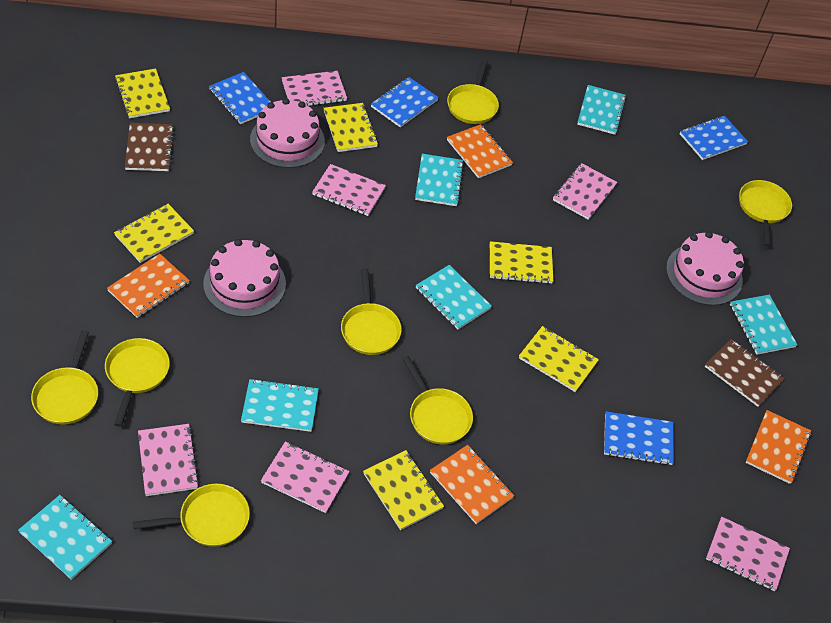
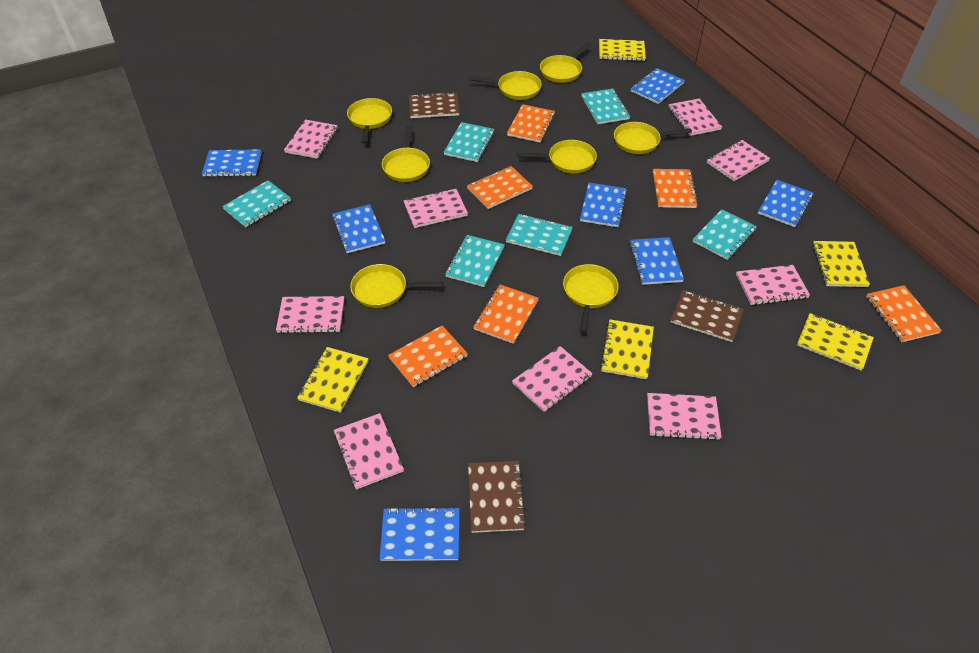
blue notebook: [209,72,270,124] [371,77,439,128] [604,411,674,465] [680,116,748,160] = 4 -> [202,149,262,177] [332,204,385,253] [380,507,459,561] [580,183,627,227] [629,237,684,285] [631,68,685,104] [758,180,814,227] = 7
brown notebook: [125,123,174,171] [705,339,785,407] = 2 -> [409,92,460,118] [468,461,526,533] [671,290,743,342] = 3
orange notebook: [107,253,190,318] [430,445,514,524] [447,124,513,178] [746,410,811,484] = 4 -> [388,325,468,387] [467,166,533,209] [473,285,539,344] [507,104,555,143] [653,169,698,208] [866,285,942,342] = 6
pink cake: [203,239,286,317] [250,98,325,168] [666,231,744,306] = 3 -> none = 0
pink notebook: [138,424,199,496] [261,441,350,513] [282,71,347,106] [312,164,386,216] [553,163,617,220] [706,517,790,591] = 6 -> [276,296,344,333] [284,120,338,159] [334,413,404,490] [404,189,468,228] [512,346,593,412] [647,393,722,440] [669,98,722,136] [707,140,770,181] [736,265,810,305] = 9
yellow notebook: [114,204,194,263] [115,69,170,118] [324,103,378,152] [363,450,444,530] [490,241,553,284] [519,326,599,392] = 6 -> [297,347,369,413] [599,39,646,61] [600,319,654,379] [797,313,874,371] [812,241,870,287] = 5
yellow pan: [31,330,98,425] [105,338,170,427] [133,484,250,547] [341,269,402,355] [403,356,473,444] [447,59,499,124] [739,180,792,247] = 7 -> [347,98,392,144] [350,264,443,308] [382,125,430,182] [469,71,542,100] [517,140,597,174] [540,42,592,83] [563,264,619,333] [614,122,692,154] = 8

